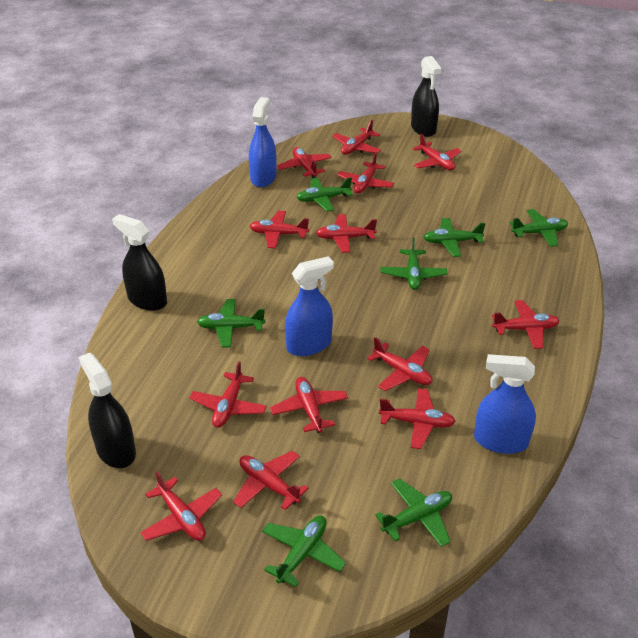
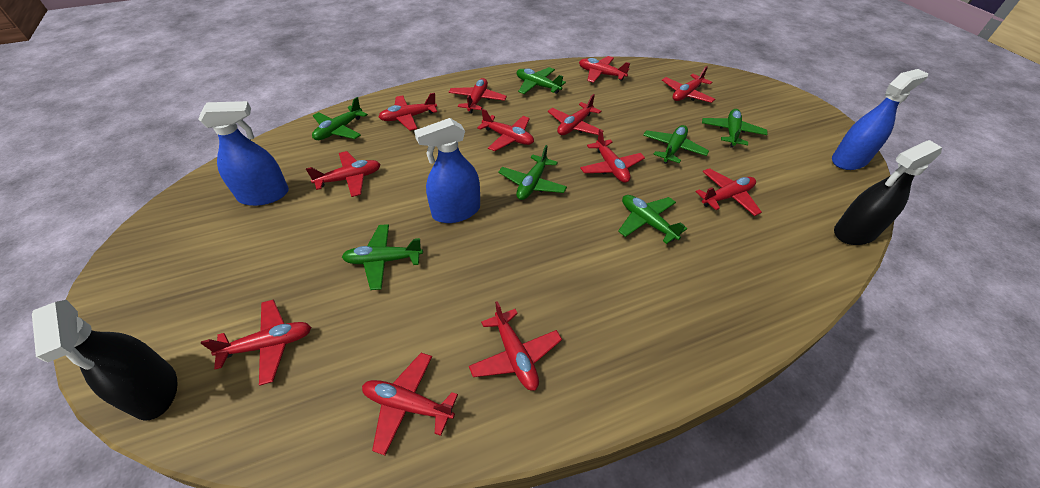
black spray bottle: [79,353,136,468] [112,214,167,311] [411,56,442,137] = 3 -> [32,300,178,421] [834,140,942,245] = 2
red plane: [140,471,222,541] [189,361,267,428] [233,451,309,510] [250,211,309,249] [270,377,348,433] [277,147,332,178] [316,214,377,253] [332,120,381,155] [337,152,394,193] [367,337,432,391] [379,388,456,449] [413,134,462,170] [492,300,560,349] = 13 -> [201,300,311,386] [306,151,381,197] [362,353,458,455] [379,93,437,131] [449,78,507,114] [469,301,562,391] [477,109,534,151] [548,94,603,135] [579,56,630,83] [580,129,645,183] [662,66,715,103] [696,168,762,216] = 12

